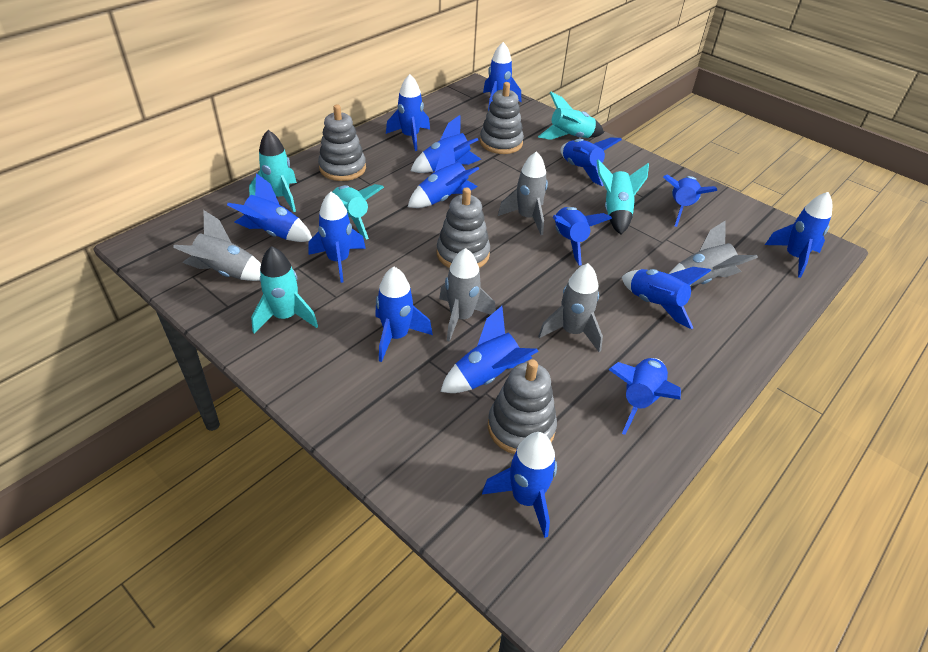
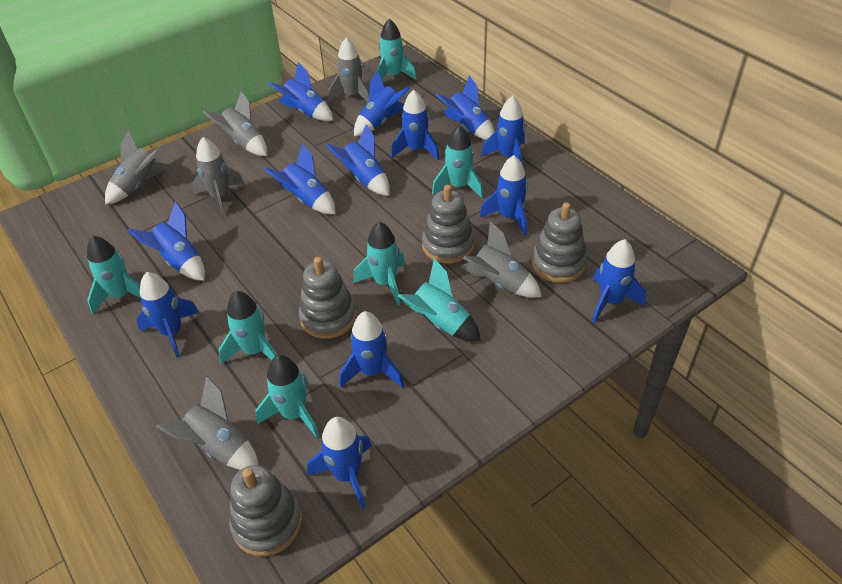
blue rocket: [227,173,312,242] [309,192,366,283] [375,267,433,362] [386,74,430,151] [408,142,479,208] [411,115,481,173] [441,306,539,393] [482,432,557,538] [483,42,522,111] [553,207,612,266] [560,138,622,186] [608,358,681,435] [622,267,711,329] [663,174,717,227] [765,192,832,278] = 15 -> [128,201,205,281] [136,272,199,358] [264,143,336,214] [269,62,333,121] [307,417,372,509] [326,124,390,196] [339,311,404,388] [354,70,410,136] [391,90,439,160] [436,75,495,140] [479,155,528,235] [481,96,525,163] [592,239,646,323] = 13
grey rocket: [173,210,261,281] [439,248,496,342] [498,151,548,235] [538,263,603,352] [669,220,758,287] = 5 -> [105,131,169,205] [156,376,259,470] [192,137,244,216] [203,91,267,156] [329,38,369,102] [460,221,542,298] = 6
turquoise rocket: [249,130,297,212] [251,246,318,333] [332,184,384,240] [538,92,604,140] [596,159,649,235] = 5 -> [87,235,141,314] [219,291,277,364] [256,355,319,438] [353,221,405,305] [376,18,417,80] [398,259,481,341] [432,125,483,198] = 7

